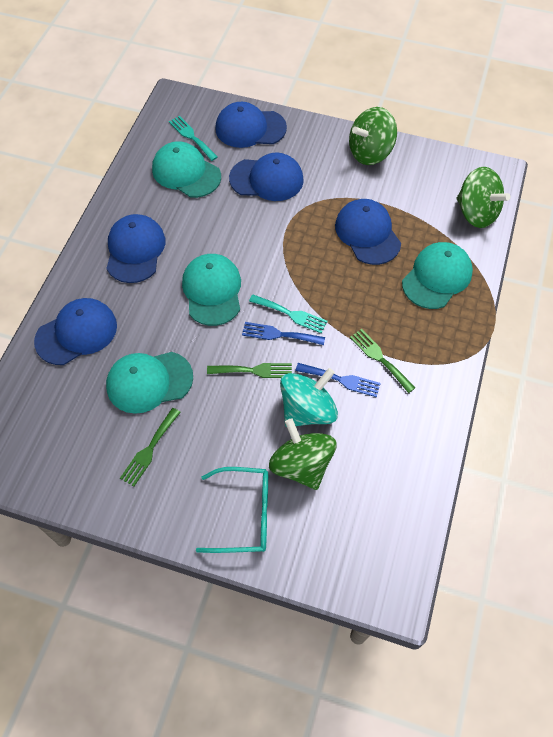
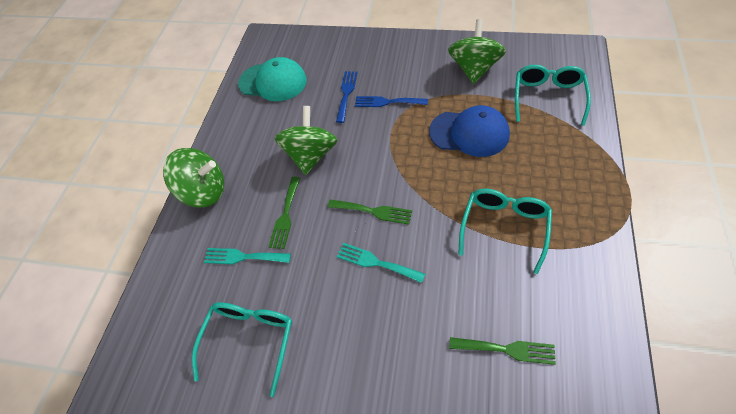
blue cap: [34,298,117,365] [106,214,165,283] [215,102,287,148] [229,152,304,201] [335,199,401,265] = 5 -> [429,105,510,157] = 1
turquoise cap: [106,352,193,414] [152,141,221,198] [182,254,241,326] [402,242,473,309] = 4 -> [238,57,307,101] = 1
turquoise glasses: [196,467,268,553] = 1 -> [192,302,292,397] [458,189,552,274] [515,65,591,126] = 3
turquoise spinning top: [280,368,338,427] = 1 -> none = 0

